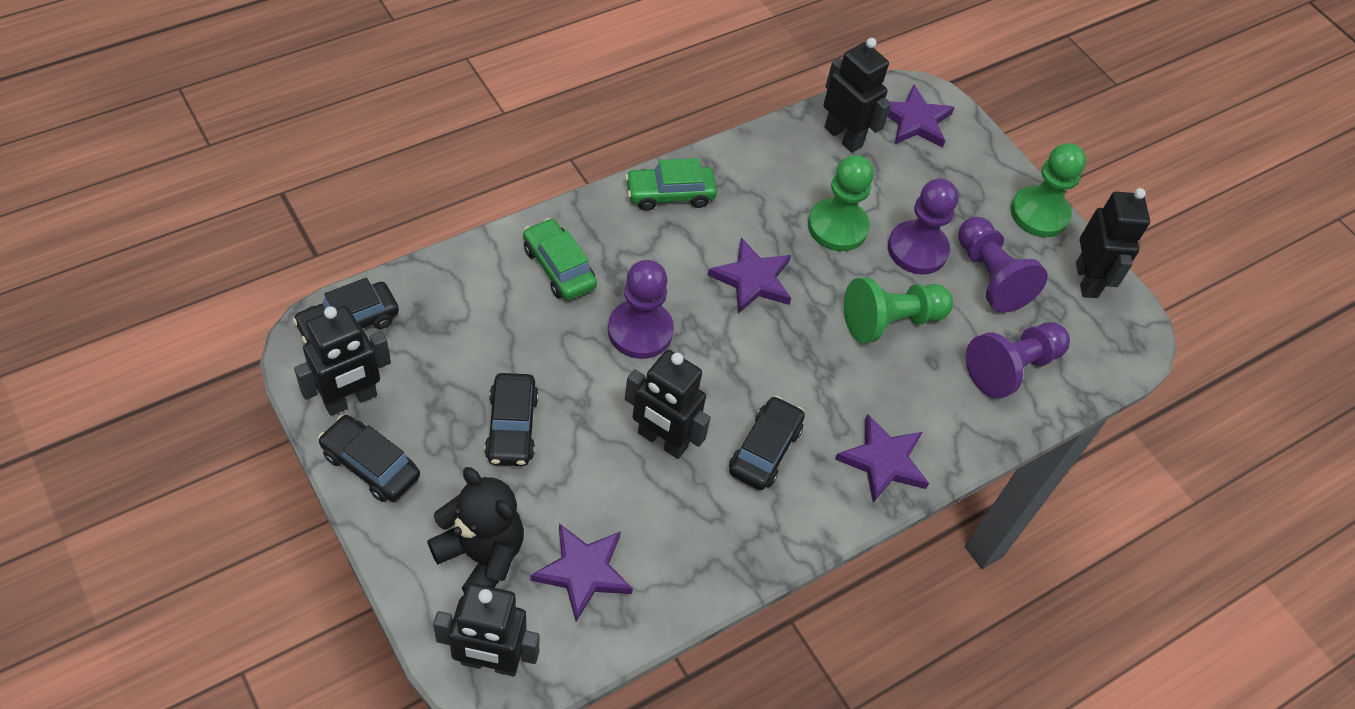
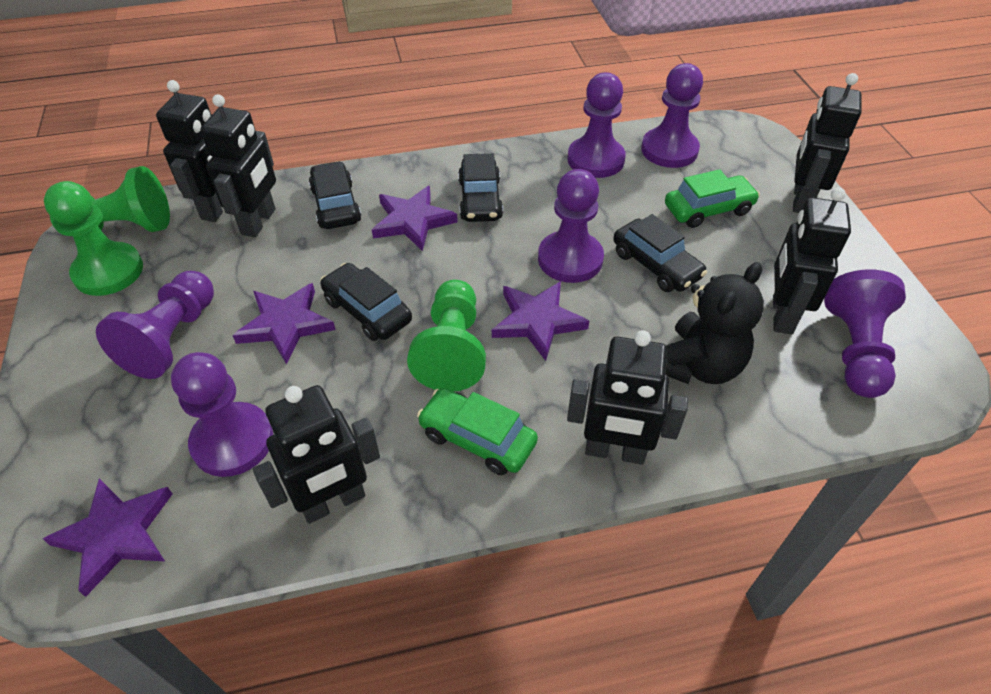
black robot: [294,306,391,416] [433,583,539,676] [625,350,711,459] [823,38,891,153] [1076,188,1150,298] = 5 -> [156,80,223,222] [200,94,276,237] [253,385,380,524] [567,330,688,464] [773,187,851,334] [793,73,862,213] = 6
purple pawn: [608,260,674,359] [888,179,958,275] [958,217,1048,313] [966,322,1070,399] = 4 -> [96,271,214,379] [171,352,273,477] [538,169,604,283] [567,72,626,178] [641,63,703,168] [824,270,906,398] = 6

